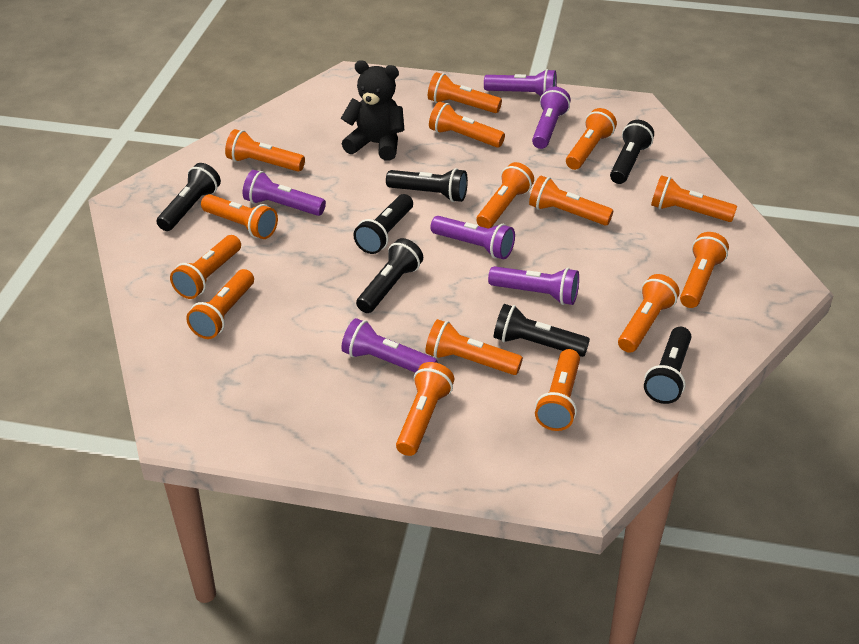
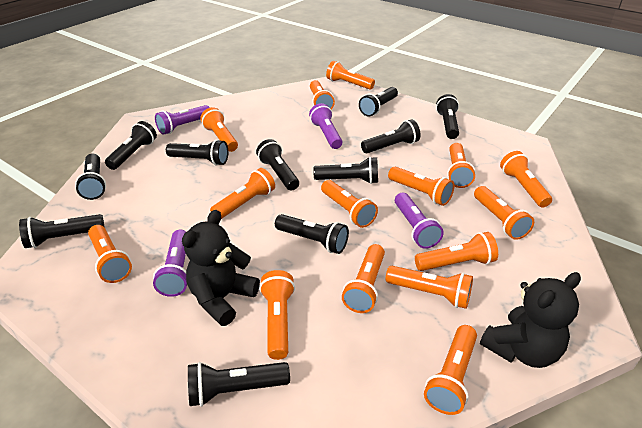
black flashlight: [156,163,221,231] [354,194,413,254] [356,238,423,313] [386,168,468,202] [494,304,590,357] [610,120,654,184] [644,327,691,404] = 7 -> [19,214,105,248] [75,153,106,200] [105,121,157,170] [166,139,228,166] [188,362,290,407] [256,139,299,191] [275,214,349,254] [313,157,378,184] [359,87,398,117] [361,119,421,153] [436,94,459,139] = 11
black teddy bear: [341,60,404,161] = 1 -> [182,210,260,326] [480,272,581,368] = 2
purple flashlight: [243,170,326,216] [341,318,438,373] [430,216,515,259] [484,69,557,96] [488,266,579,305] [532,87,571,149] = 6 -> [153,230,187,297] [155,105,210,135] [309,103,342,149] [395,192,444,249] = 4

